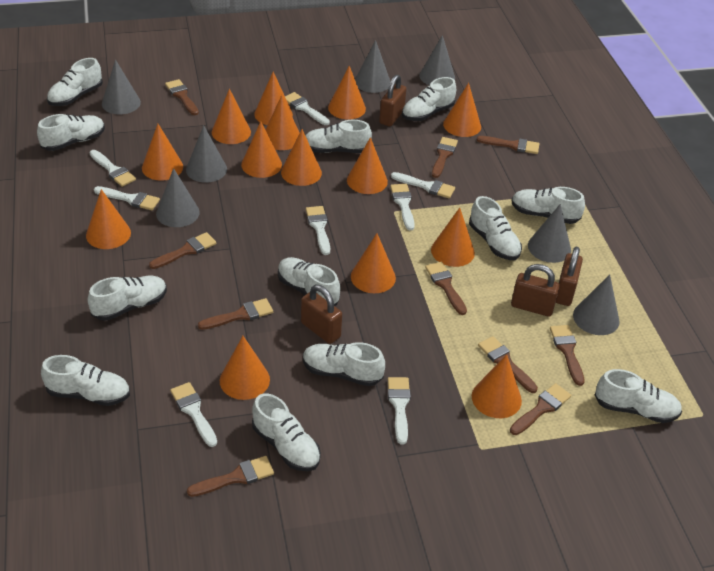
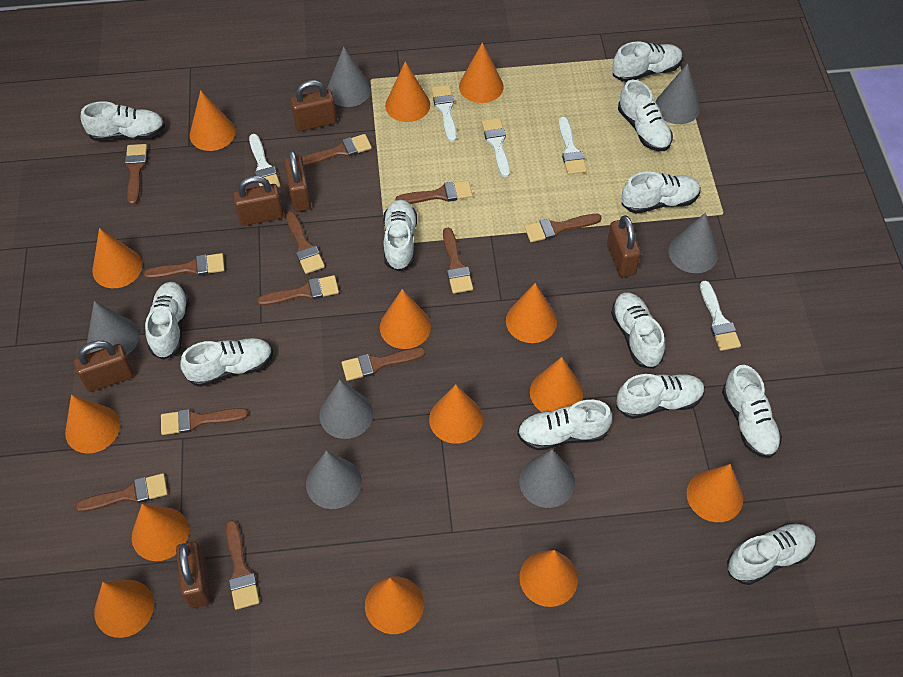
brown brush: [149,232,216,269] [165,79,199,115] [187,456,274,497] [198,298,273,330] [425,262,467,315] [432,137,458,178] [477,136,539,154] [478,336,538,393] [510,383,571,435] [550,325,585,386] = 10 -> [76,473,168,512] [125,144,147,205] [144,253,225,279] [161,408,249,435] [226,520,260,610] [257,275,339,306] [286,211,325,274] [302,134,372,167] [342,347,426,381] [395,180,473,204] [443,228,473,294] [524,214,602,242] = 12
brown padlock: [301,285,342,344] [379,75,406,126] [511,264,560,317] [556,247,583,306] = 4 -> [74,341,134,392] [176,541,211,608] [233,176,284,226] [284,150,311,212] [290,80,337,131] [607,215,641,277] = 6
white brush: [90,150,136,187] [94,186,160,210] [170,382,217,447] [285,92,330,125] [306,206,330,255] [388,377,411,444] [390,184,415,230] [391,172,455,198] = 8 -> [249,134,280,187] [431,85,457,142] [482,118,510,177] [559,117,587,175] [700,280,741,351] = 5

